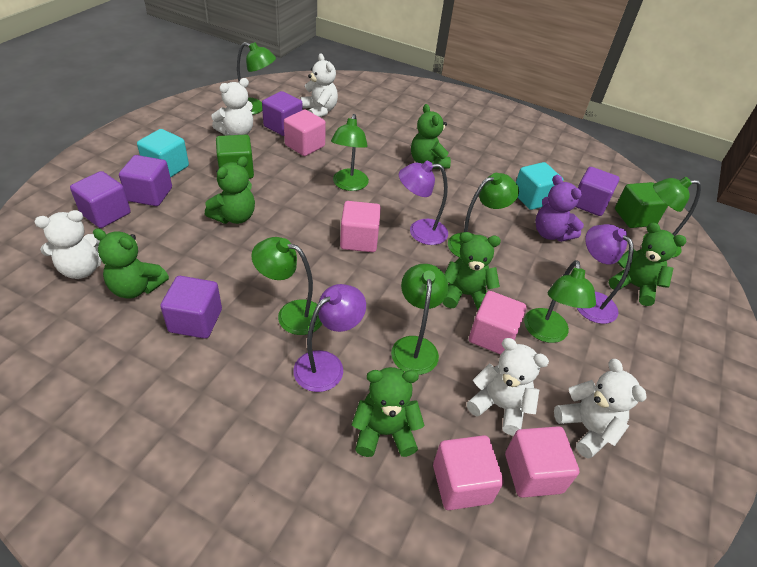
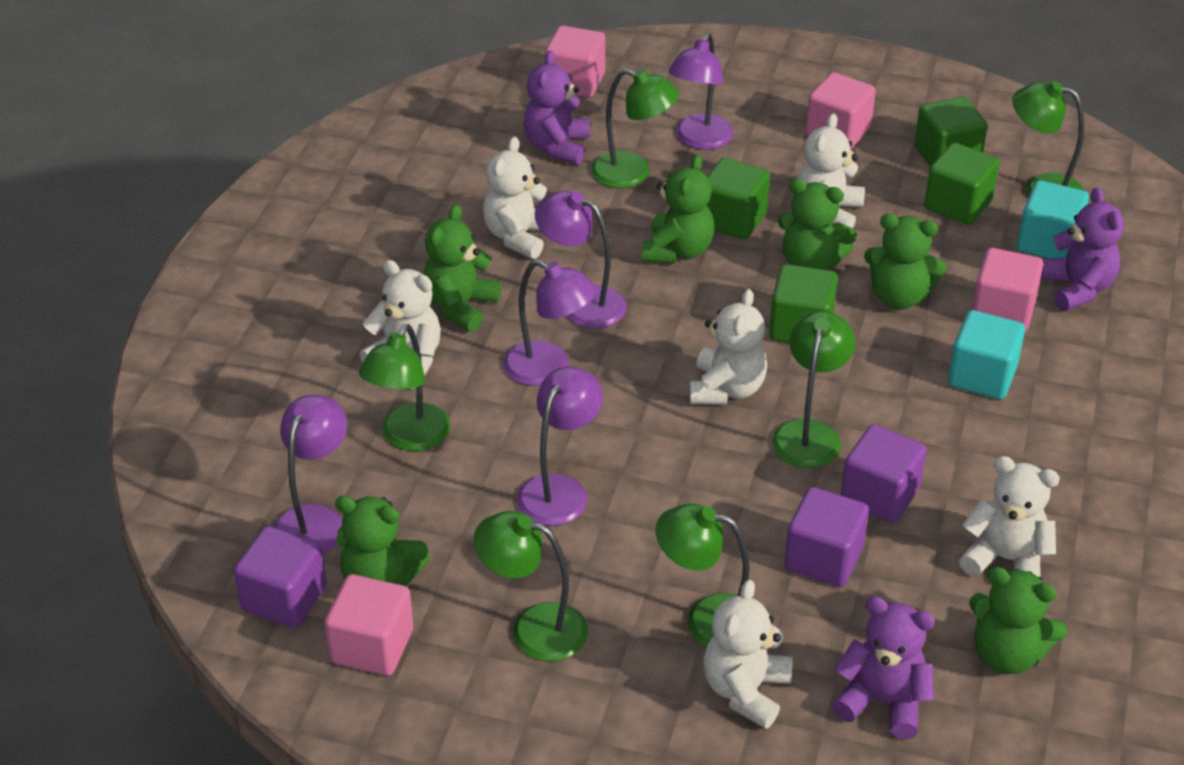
green cube: [216,135,254,179] [615,182,668,228] = 2 -> [707,158,770,240] [769,264,838,343] [914,97,988,167] [924,143,999,225] = 4
green lamp: [237,42,276,115] [251,237,322,335] [331,114,369,191] [391,264,449,375] [448,173,519,257] [524,260,596,343] [643,177,701,258] = 7 -> [359,324,450,451] [474,511,588,661] [591,69,679,188] [656,504,750,647] [772,311,855,468] [1012,81,1085,197] = 6
pink cube: [284,110,326,156] [340,201,381,252] [433,435,504,510] [469,291,526,355] [505,426,580,498] = 5 -> [324,574,413,676] [545,26,605,98] [805,72,876,150] [972,248,1043,332] = 4
purple cube: [70,171,131,228] [119,155,172,206] [160,276,222,339] [262,91,303,136] [576,167,619,216] = 5 -> [234,526,327,628] [784,487,869,587] [841,424,927,523] = 3
purple lamp: [293,284,366,392] [399,161,448,245] [577,224,634,324] = 3 -> [273,395,347,554] [503,259,596,386] [517,367,603,526] [535,191,627,328] [669,33,733,149] = 5
purple teddy bear: [535,175,584,242] = 1 -> [524,51,590,165] [832,596,935,740] [1041,187,1124,311] = 3
white teddy bear: [35,210,102,279] [211,78,253,135] [301,53,338,117] [467,338,549,435] [554,359,647,459] = 5 -> [360,260,441,389] [483,137,547,259] [689,289,767,405] [703,580,793,729] [797,113,865,228] [959,456,1060,577] = 6

